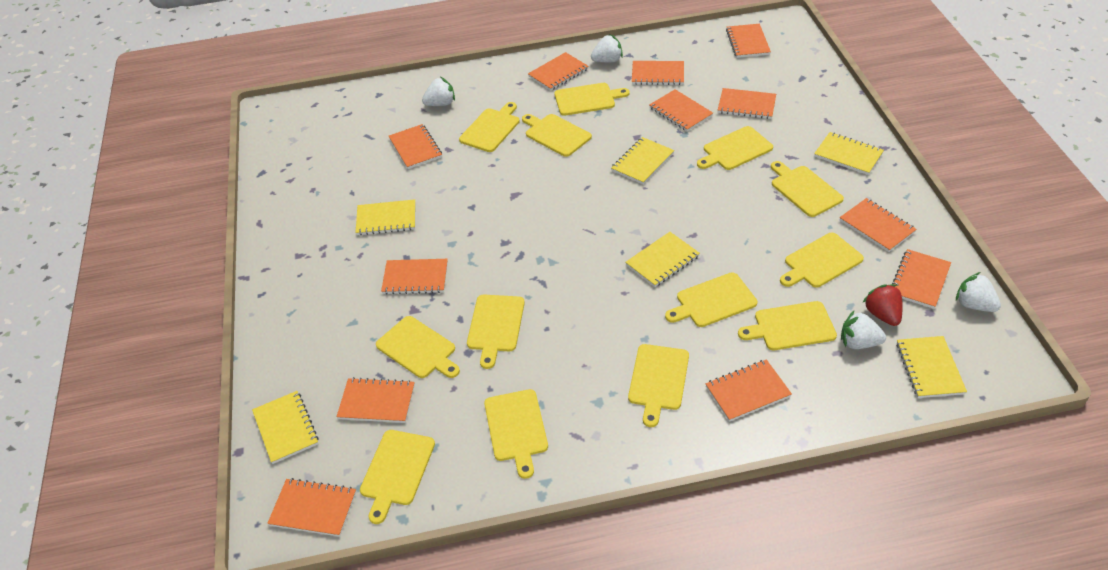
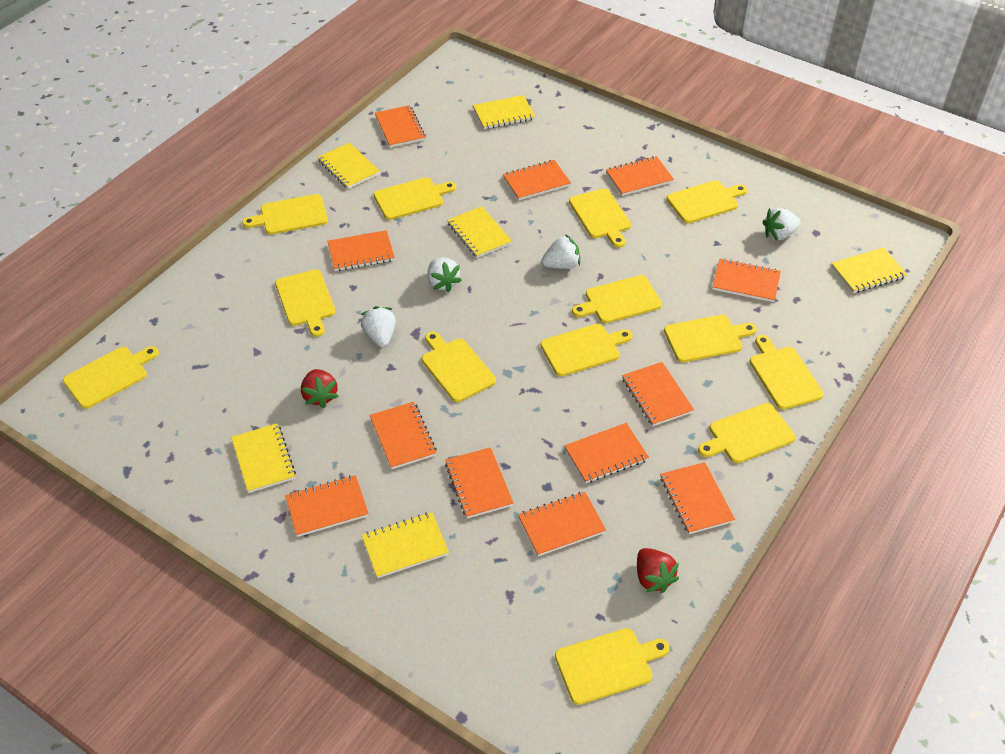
red strawberry: [862,284,903,326] = 1 -> [301,369,339,408] [637,548,679,593] = 2

